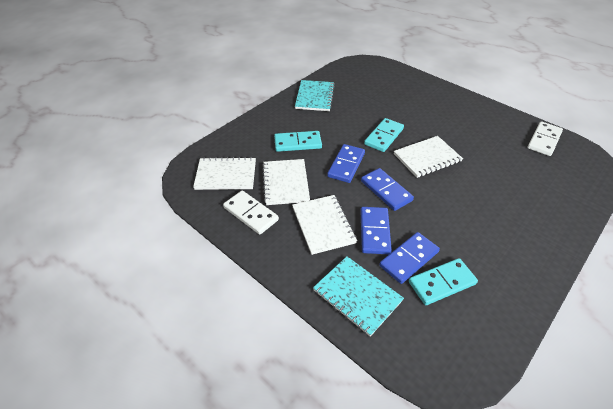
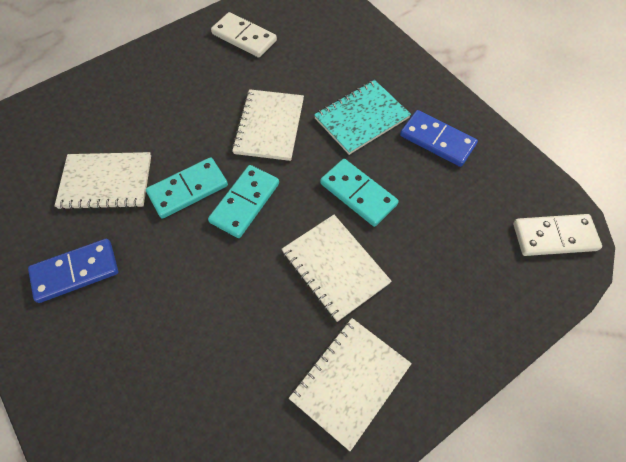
blue domino: [327,144,365,183] [361,168,414,211] [361,207,392,254] [379,232,440,284] = 4 -> [28,239,118,303] [400,110,478,167] = 2
turquoise notebook: [295,80,335,111] [313,256,404,337] = 2 -> [314,80,411,155] = 1

